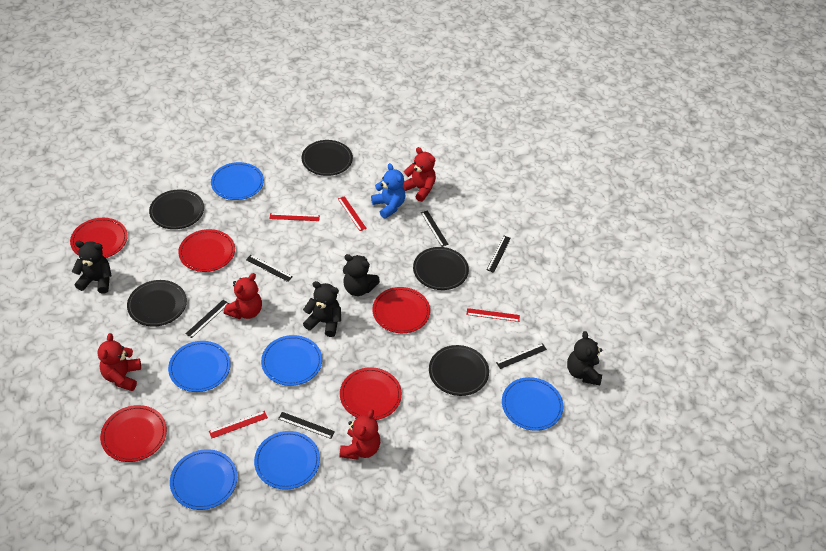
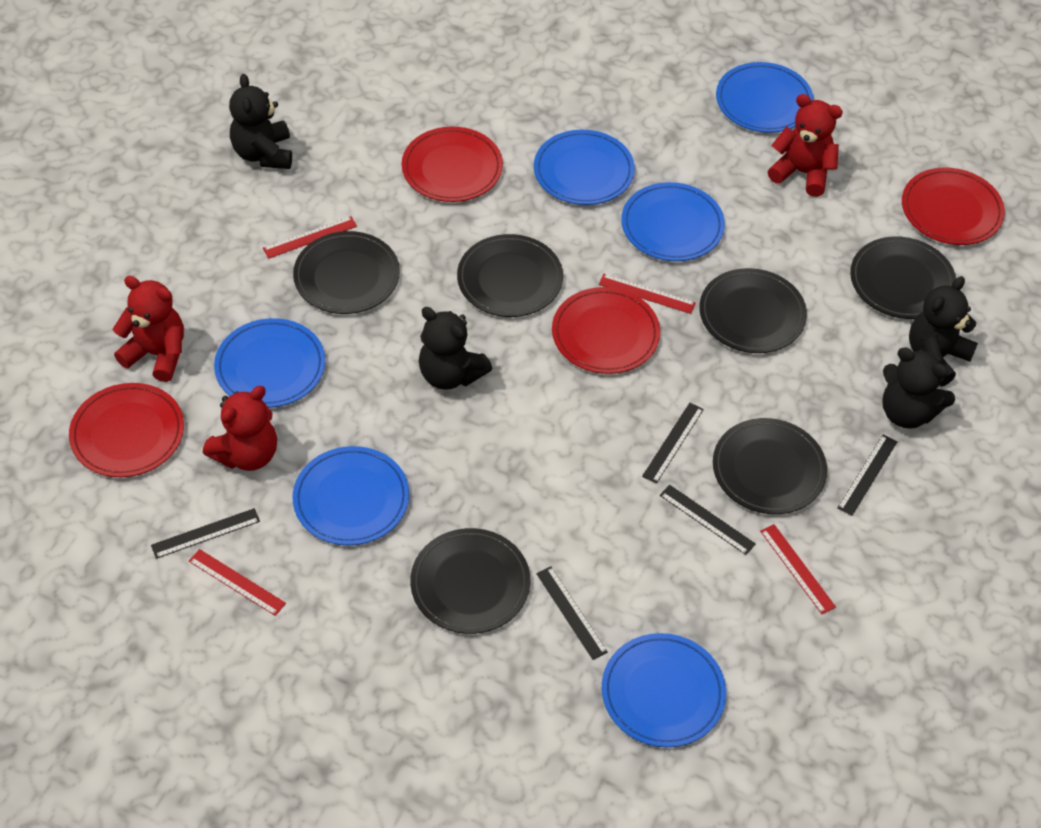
black plate: [127,280,187,327] [149,189,204,229] [302,140,353,176] [413,247,469,290] [429,345,489,396] = 5 -> [293,231,400,314] [410,528,530,634] [457,234,563,317] [699,268,807,353] [713,418,827,514] [850,236,956,319] = 6
black ruler: [185,300,229,338] [246,255,293,282] [278,412,335,439] [421,210,449,247] [487,236,511,273] [496,343,547,369] = 6 -> [151,508,260,559] [536,566,608,660] [642,403,704,484] [660,485,756,555] [837,434,898,516] = 5
blue teddy bear: [371,163,405,219] = 1 -> none = 0
red plate: [70,218,128,258] [100,405,167,462] [178,229,235,272] [340,367,402,420] [372,287,430,333] = 5 -> [69,383,184,477] [402,127,503,202] [552,287,660,374] [902,168,1005,245] = 4
red teddy bear: [98,333,141,391] [224,273,262,319] [339,409,380,460] [403,147,436,202] = 4 -> [113,276,184,382] [203,386,277,471] [768,94,843,197] = 3

